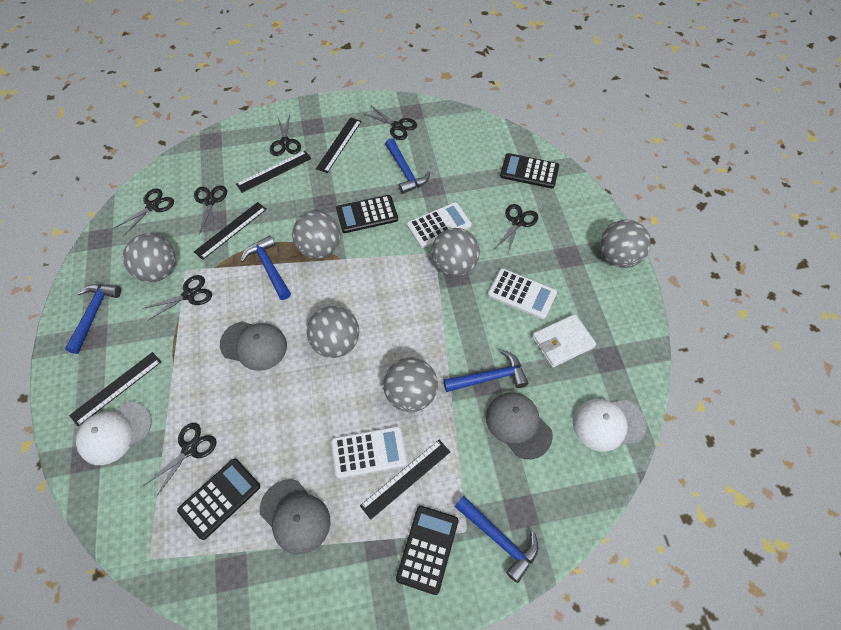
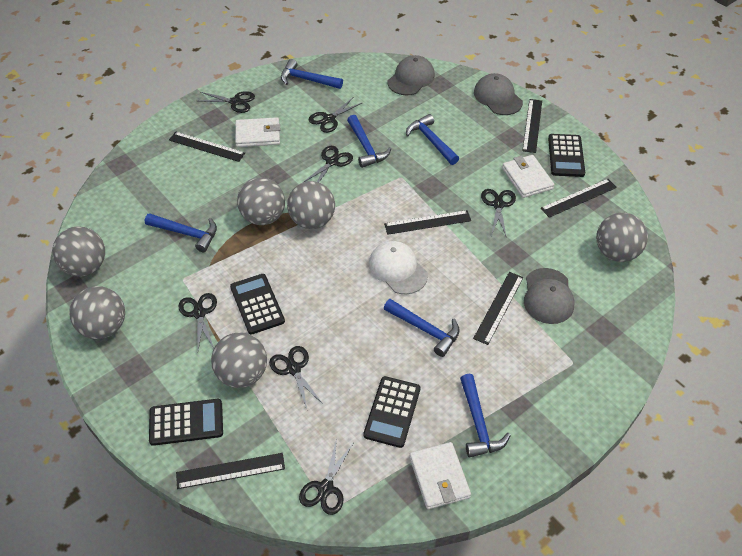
black ruler: [69,352,161,427] [194,202,267,260] [236,151,312,193] [316,117,361,173] [360,440,450,520] = 5 -> [169,132,245,162] [176,453,285,489] [384,210,471,235] [473,272,524,345] [522,99,542,153] [541,179,617,218] = 6
blue hammer: [65,284,121,354] [240,235,291,300] [385,138,430,194] [443,349,529,392] [455,496,538,583] = 5 -> [145,213,217,252] [281,59,343,89] [347,115,391,168] [383,299,460,357] [406,114,459,165] [460,374,511,458] = 6
white calculator: [331,426,407,479] [407,202,472,248] [488,268,557,319] = 3 -> none = 0
white cap: [76,402,152,465] [573,399,646,452] = 2 -> [369,241,428,294] = 1
white wallet: [532,314,596,367] = 1 -> [235,117,280,147] [409,442,471,509] [502,155,554,198] = 3

